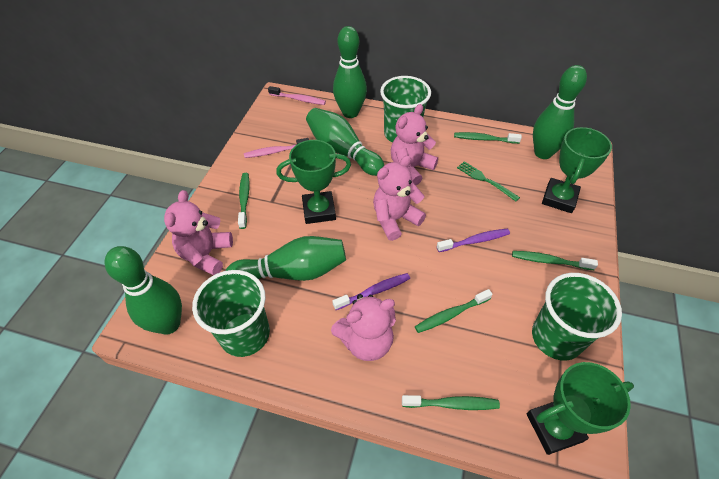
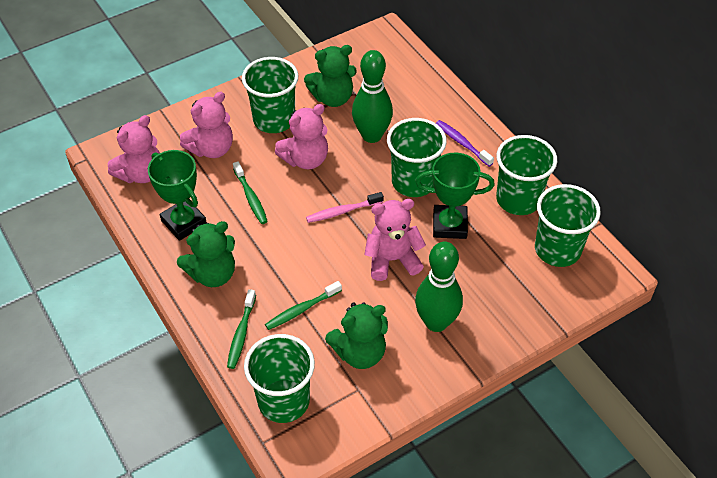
green bowling pin: [104,246,182,335] [226,236,346,281] [306,108,384,176] [333,26,367,118] [533,65,587,159] = 5 -> [352,50,393,143] [415,241,463,332] = 2
green cup: [192,270,270,357] [380,76,431,143] [532,273,622,361] = 3 -> [242,57,299,133] [244,334,315,423] [387,118,447,197] [496,135,557,215] [535,184,601,267] = 5
green fork: [457,161,520,201] = 1 -> none = 0
green teddy bear: none = 0 -> [177,221,235,287] [304,45,357,107] [325,303,388,369] = 3
green toothbrush: [238,173,249,229] [402,395,500,410] [415,289,493,333] [454,132,522,144] [512,251,598,270] = 5 -> [227,289,256,369] [233,161,268,224] [265,281,342,330] = 3
green trophy: [276,140,351,224] [527,362,634,455] [542,127,612,213] = 3 -> [148,150,207,241] [415,153,495,239] = 2
pink toothbrush: [244,138,309,158] [268,86,326,105] = 2 -> [306,192,384,223] = 1
purple toothbrush: [332,273,410,310] [437,229,510,252] = 2 -> [436,120,494,167] = 1

